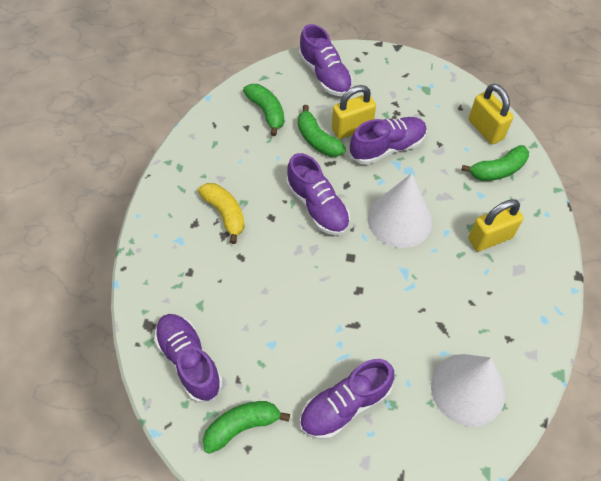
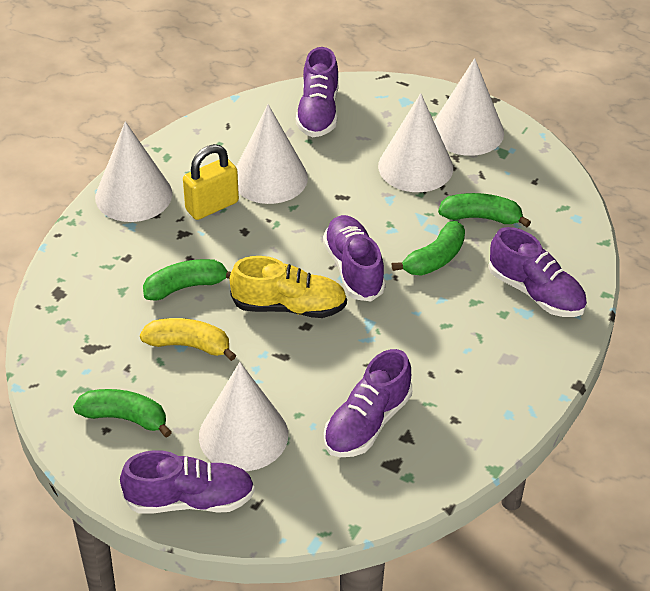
white cone: [368,173,432,248] [431,354,505,427] = 2 -> [95,121,172,222] [199,362,288,471] [236,104,308,204] [378,93,453,192] [434,58,504,156] = 5
yellow padlock: [332,85,376,139] [468,199,523,251] [469,84,513,144] = 3 -> [183,144,239,220] = 1
yellow shoe: none = 0 -> [230,256,347,318] = 1

